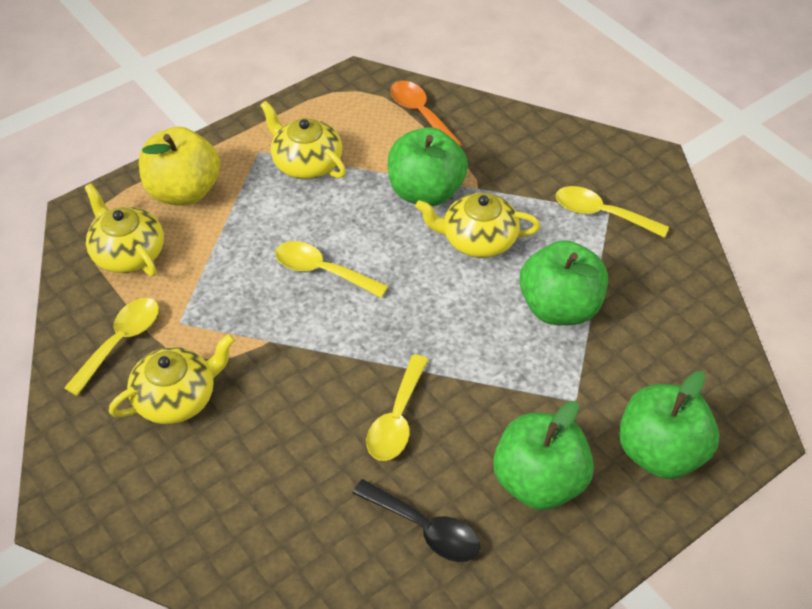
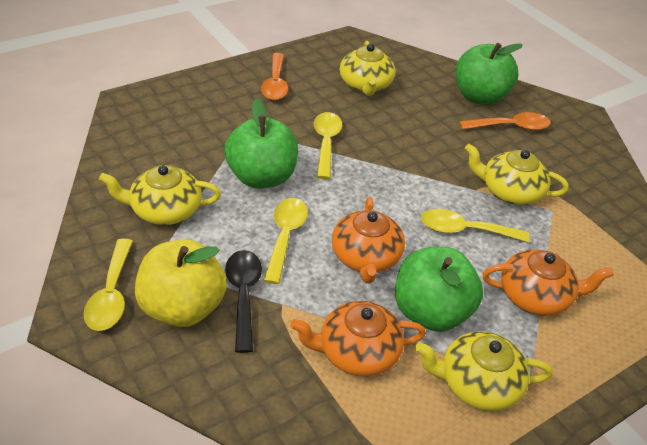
green apple: [388,127,468,206] [493,401,594,510] [520,240,608,325] [619,371,719,479] = 4 -> [225,99,298,189] [395,247,483,332] [456,43,523,105] = 3
orange spoon: [390,81,462,147] = 1 -> [261,53,289,100] [459,112,551,131] = 2
orange teapot: none = 0 -> [290,301,426,377] [332,197,405,284] [482,249,614,316] = 3

